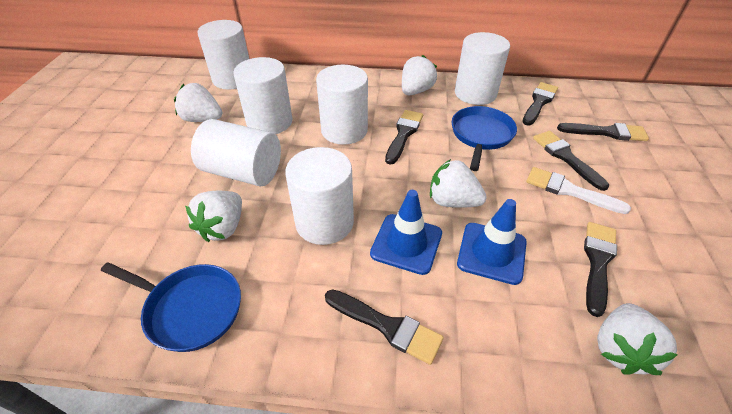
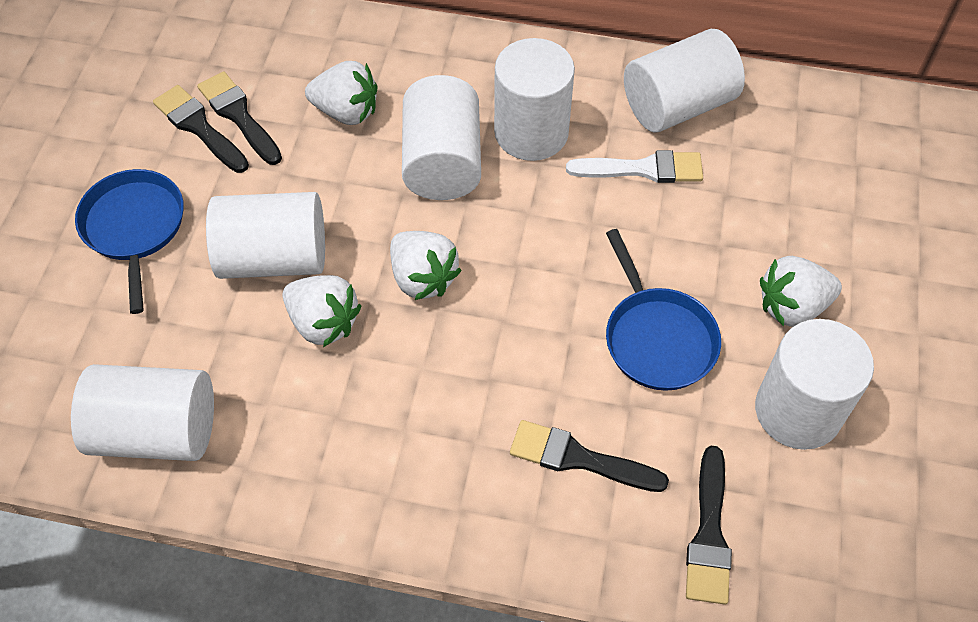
black brush: [325,289,444,365] [385,110,423,165] [522,82,558,126] [533,131,609,191] [557,123,649,141] [584,222,617,317] = 6 -> [153,85,249,173] [197,72,282,165] [510,420,669,492] [686,446,732,605] = 4
blue traffic cone: [370,190,442,275] [457,199,527,285] = 2 -> none = 0
white strawberry: [174,83,222,122] [185,191,242,242] [402,55,437,95] [430,159,487,208] [597,303,678,375] = 5 -> [283,275,361,347] [305,61,377,125] [390,231,462,300] [760,256,842,327] = 4

